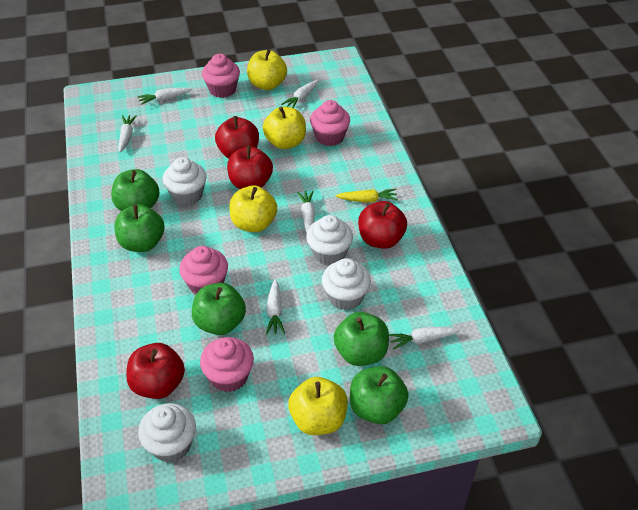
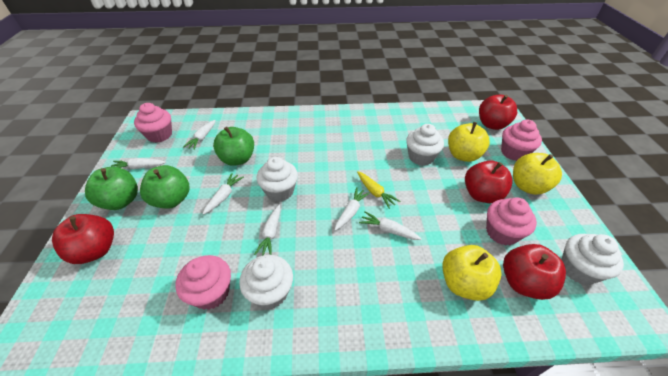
green apple: [111,169,160,211] [114,204,165,252] [192,283,246,335] [334,312,389,366] [350,366,409,424] = 5 -> [85,167,138,210] [140,165,189,209] [213,127,254,166] = 3
yellow apple: [229,186,277,232] [247,49,287,90] [263,106,306,149] [288,377,348,435] = 4 -> [442,245,501,301] [448,122,490,162] [513,153,562,195] = 3

